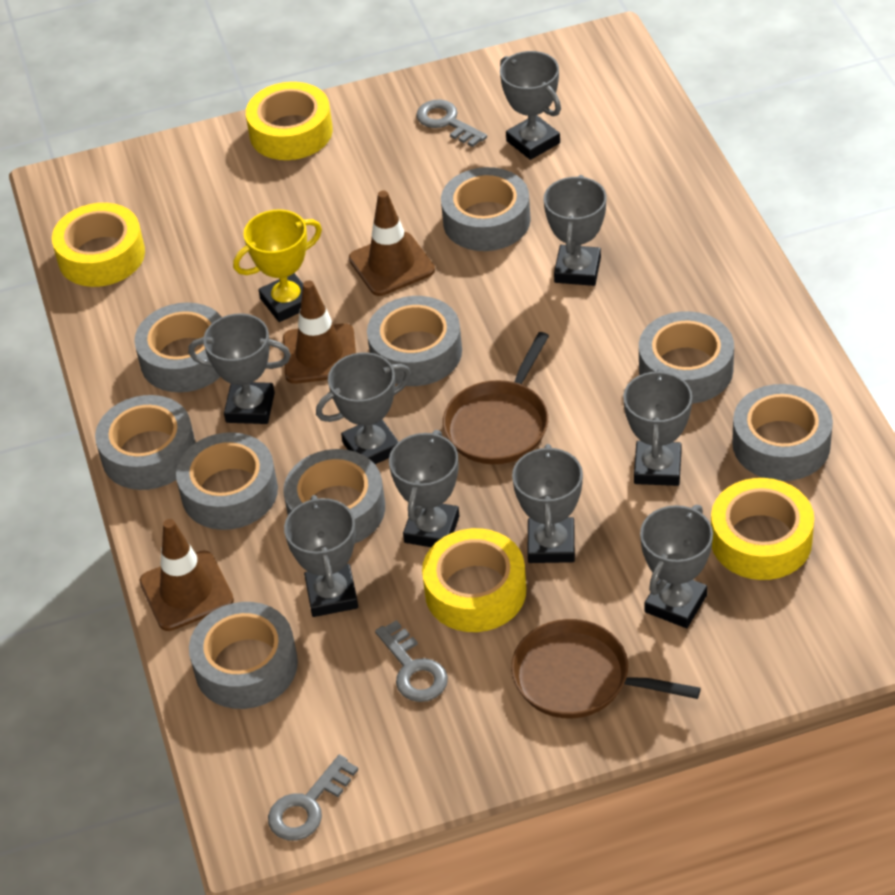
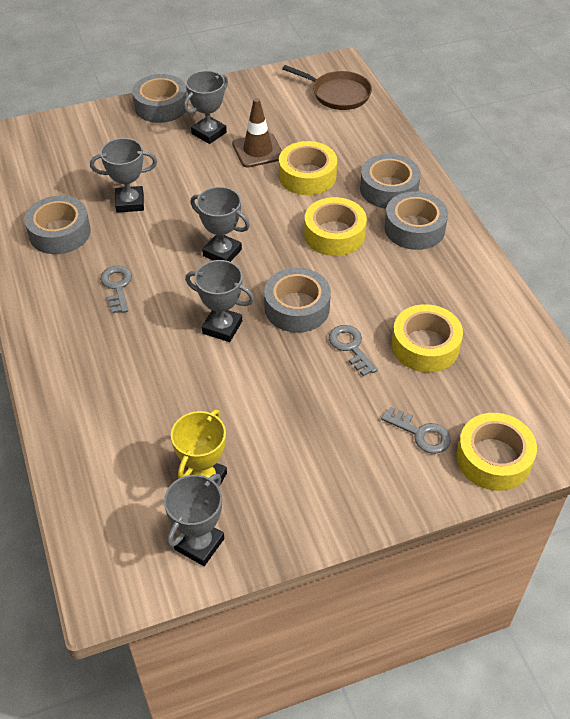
brown pan: [443,332,549,464] [511,619,701,719] = 2 -> [282,65,372,110] = 1
brown traffic cone: [140,519,234,631] [283,280,356,384] [349,190,435,296] = 3 -> [232,98,282,168] = 1
grey tape: [95,395,196,490] [134,302,222,393] [176,432,278,530] [189,602,298,709] [284,449,385,543] [367,296,462,386] [441,167,531,251] [639,311,734,404] [732,384,833,481] = 9 -> [24,196,91,254] [132,74,188,123] [264,268,331,333] [360,154,421,209] [384,191,448,250] = 5
grey trophy: [188,313,291,424] [284,495,358,617] [316,352,411,464] [389,430,459,547] [500,51,561,160] [512,444,583,563] [544,175,607,286] [623,368,692,486] [640,505,713,628] = 9 -> [90,138,157,213] [164,474,224,566] [184,71,228,144] [185,260,254,342] [190,187,250,262] = 5

